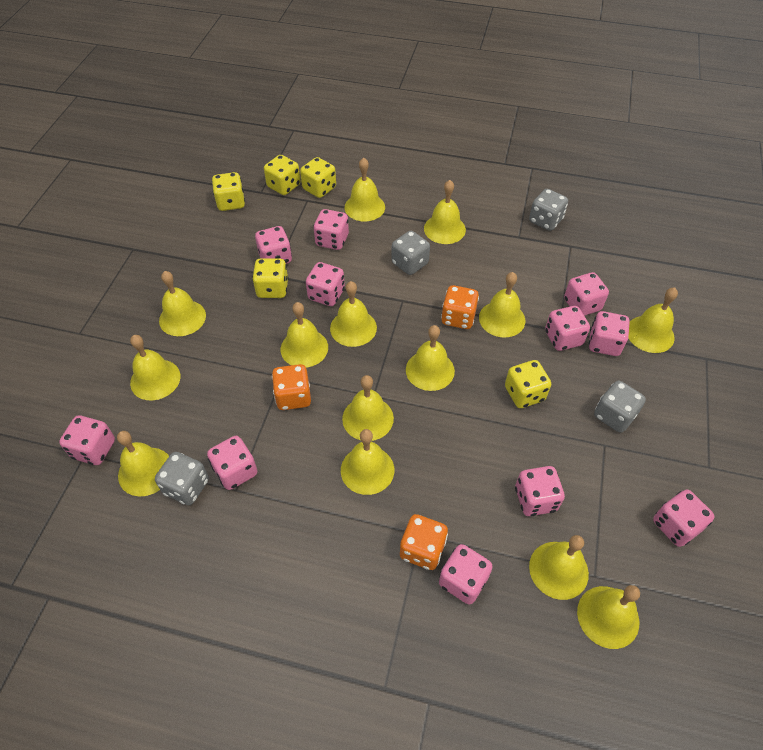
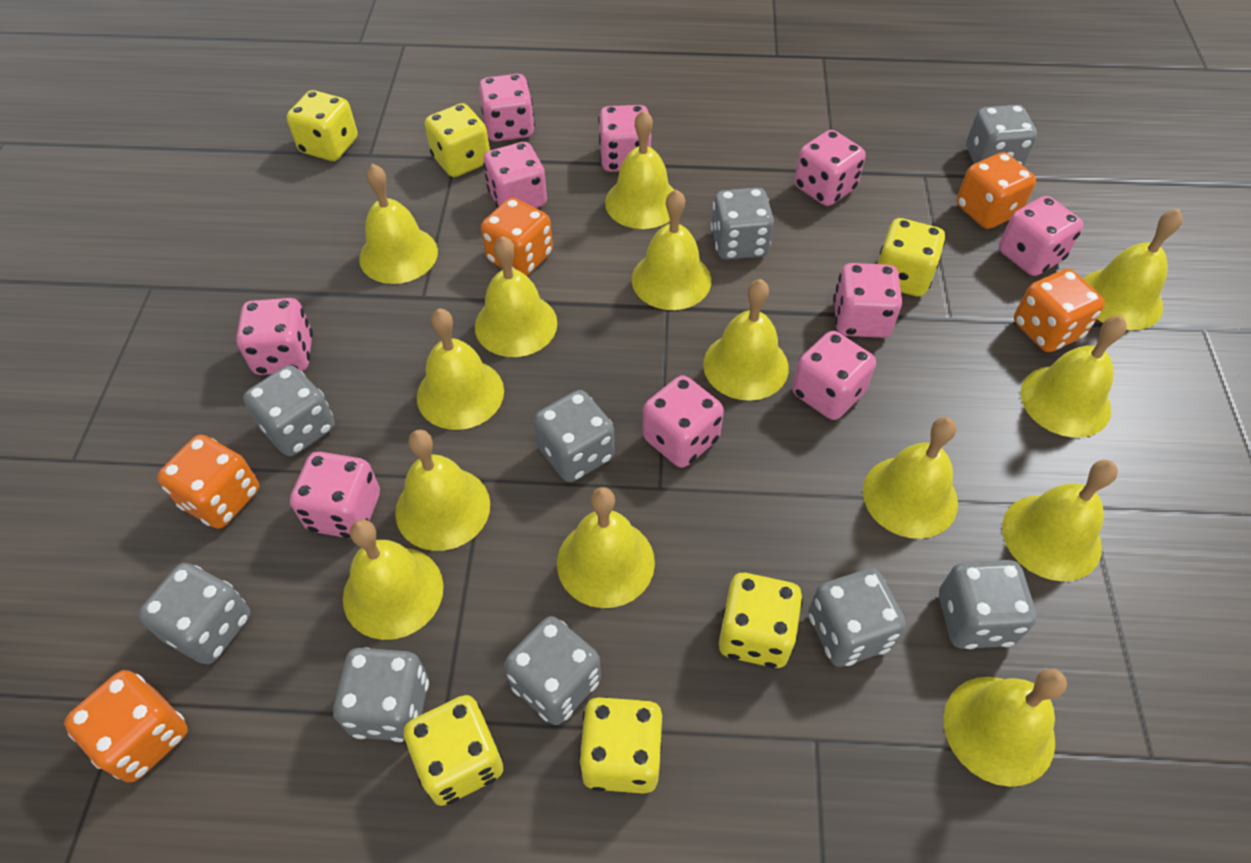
grey dice: [155,452,209,505] [391,231,430,275] [529,189,568,231] [594,381,646,433] = 4 -> [138,563,251,664] [243,365,335,456] [333,647,429,742] [504,616,601,725] [534,390,615,482] [711,188,774,260] [808,568,906,667] [939,560,1037,649] [966,105,1037,166] = 9
orange dice: [272,364,311,410] [400,514,448,570] [441,285,479,329] = 3 -> [64,670,188,782] [157,435,259,529] [481,198,553,276] [956,152,1036,229] [1014,269,1105,352] = 5
pink dice: [59,415,115,465] [207,436,257,490] [255,226,292,264] [306,262,345,306] [313,209,349,250] [439,544,493,604] [515,466,565,516] [545,306,590,351] [564,272,609,316] [589,311,630,356] [653,489,715,547] = 11 -> [236,298,313,375] [290,452,380,539] [479,74,535,141] [483,142,547,208] [598,105,651,172] [642,375,724,468] [792,331,876,420] [794,130,865,206] [833,263,902,338] [999,196,1083,276] = 10
yellow dice: [212,172,245,211] [252,258,289,298] [264,155,301,195] [300,157,336,198] [505,360,551,408] = 5 -> [287,90,358,161] [404,695,503,806] [425,103,490,177] [579,697,662,794] [719,573,803,668] [878,218,945,297] = 6

